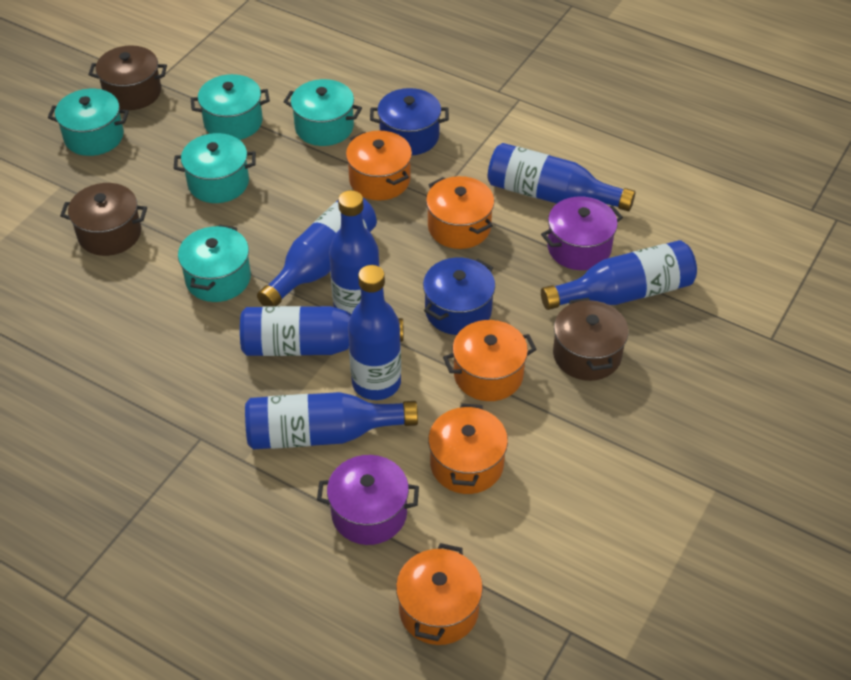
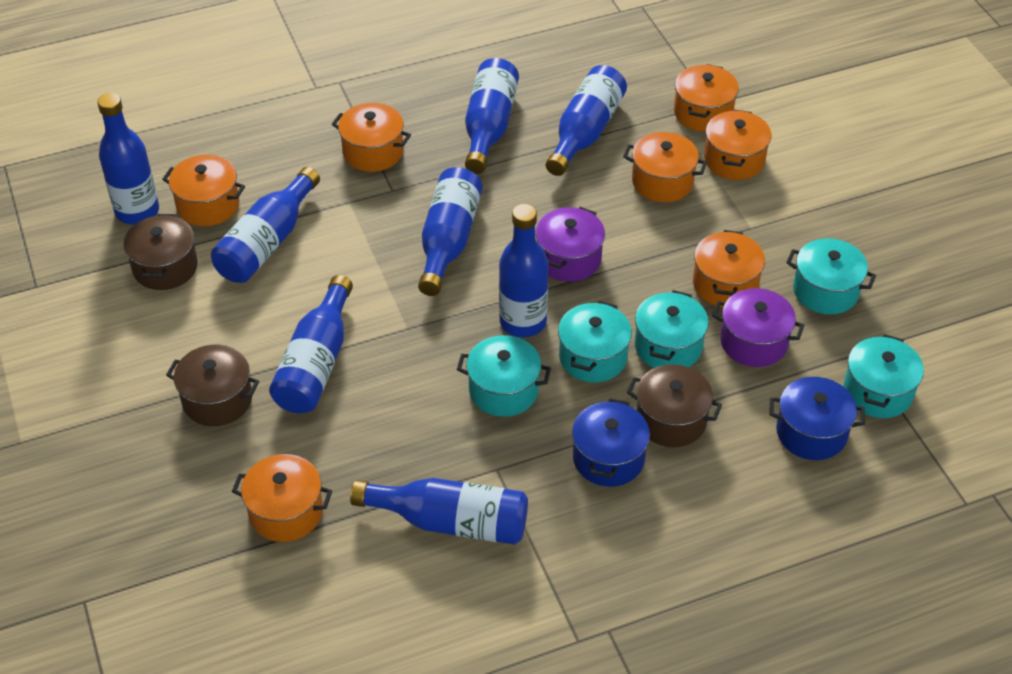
blue bottle: [240,306,403,356] [245,392,418,449] [257,198,377,306] [329,190,379,314] [348,265,401,400] [488,143,635,211] [541,240,697,310] = 7 -> [97,93,159,224] [211,167,320,283] [269,275,353,413] [350,478,528,545] [418,167,483,296] [465,58,519,174] [499,204,549,337] [546,65,627,176] = 8
orange pot: [346,131,412,200] [396,543,483,645] [426,176,494,249] [428,403,508,494] [443,320,537,401] = 5 -> [162,155,245,226] [232,454,332,542] [332,103,411,172] [623,132,707,202] [674,64,739,132] [693,230,765,307] [704,110,771,180] = 7

